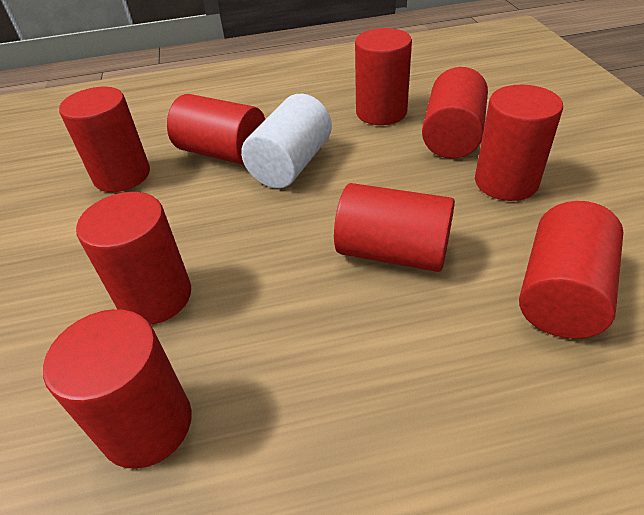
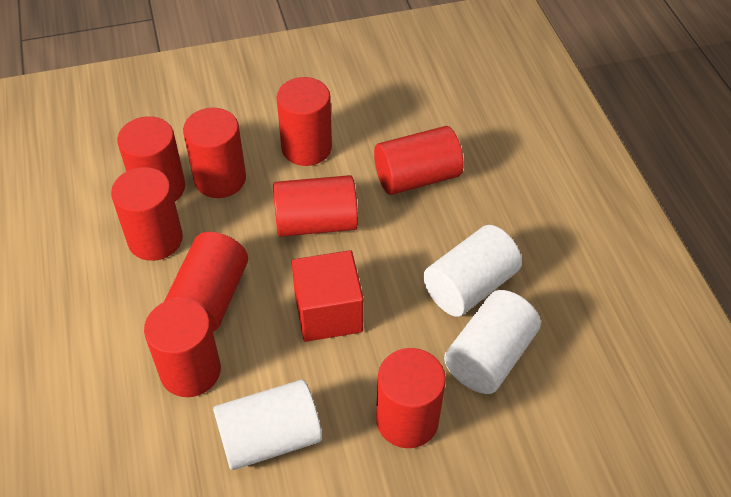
red cube: none = 0 -> [292,250,364,342] = 1
white cylinder: [241,94,332,188] = 1 -> [213,380,322,470] [423,225,522,317] [444,290,541,394] = 3

